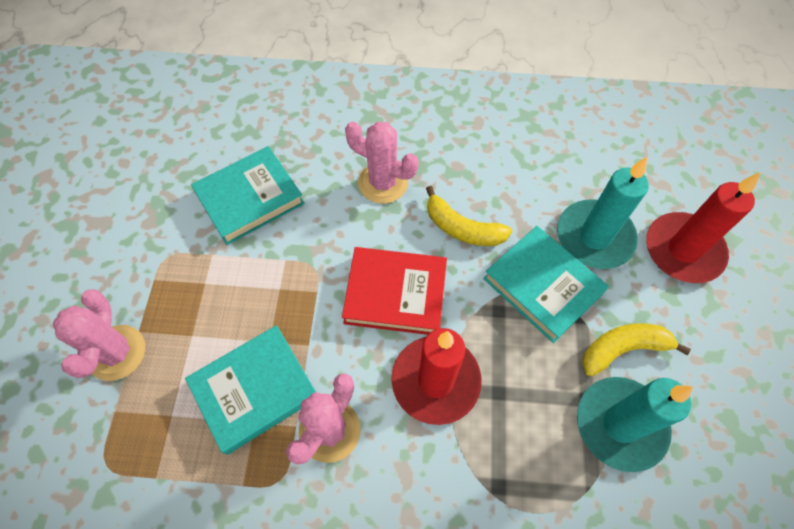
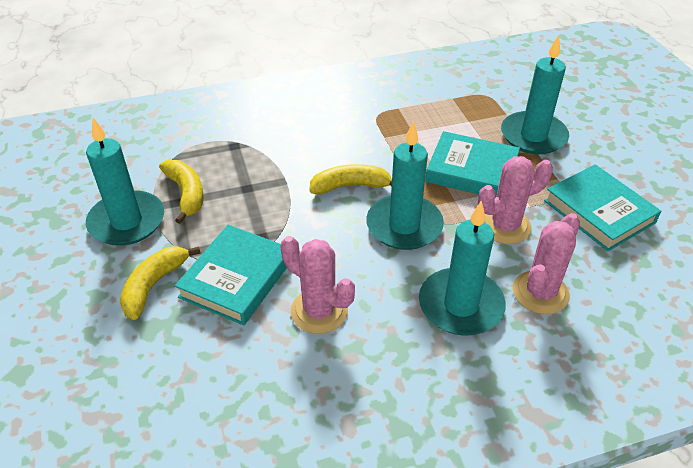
red book: [342,247,447,335] = 1 -> none = 0
red candle: [391,328,482,425] [646,172,761,283] = 2 -> none = 0
turquoise candle: [557,157,649,269] [577,377,693,472] = 2 -> [86,118,164,246] [366,121,444,250] [419,201,506,336] [501,35,569,154] = 4
yellow banana: [426,186,512,246] [582,323,691,376] = 2 -> [120,246,201,320] [159,160,204,224] [310,164,392,194] = 3

